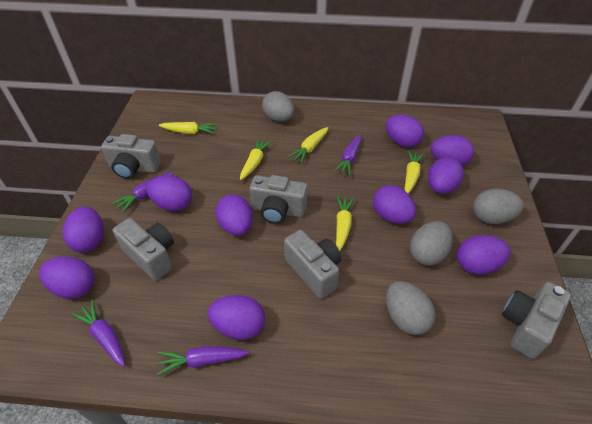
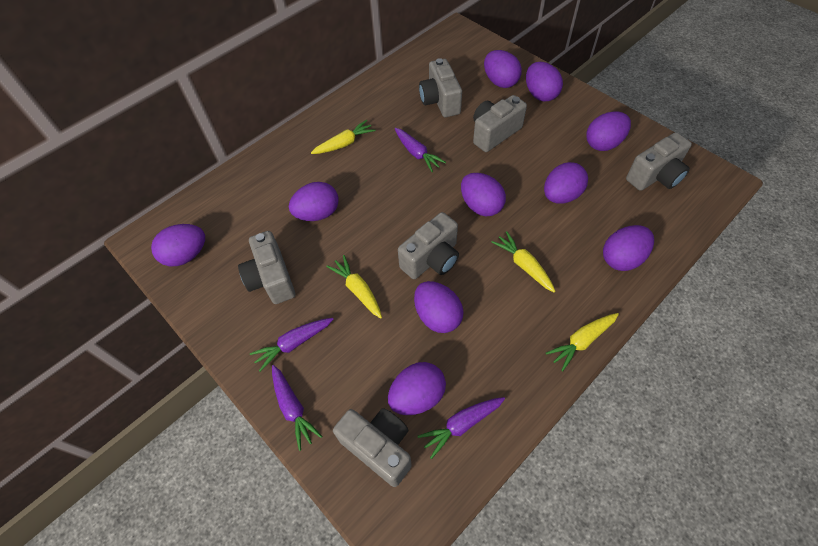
grey camera: [101,134,161,179] [113,218,174,281] [249,175,307,224] [284,230,341,299] [502,282,571,359] = 5 -> [238,231,295,304] [333,408,412,487] [398,212,459,279] [419,58,462,117] [473,95,527,152] [626,132,692,191] = 6
grey egg: [262,91,294,122] [386,281,436,335] [410,221,453,265] [473,189,524,224] = 4 -> none = 0
yellow carrot: [159,122,217,134] [240,138,272,180] [288,127,328,164] [336,195,355,251] [405,150,425,194] = 5 -> [311,120,376,154] [326,255,382,318] [491,231,556,292] [546,313,619,371] = 4

